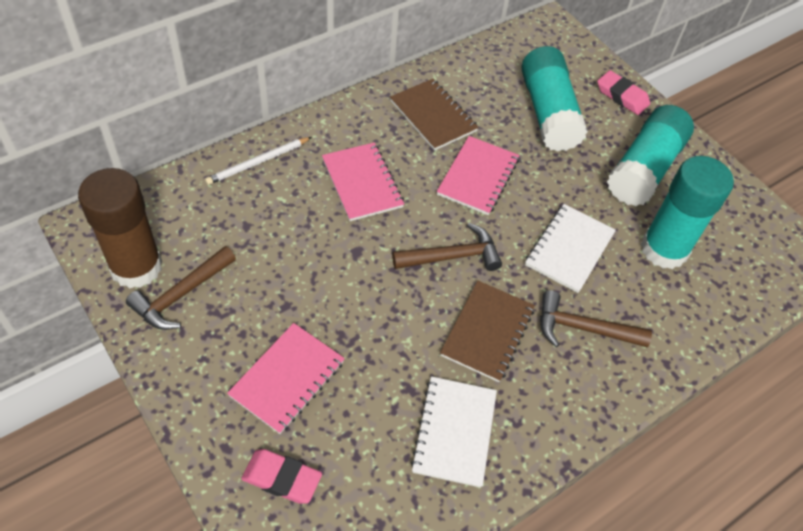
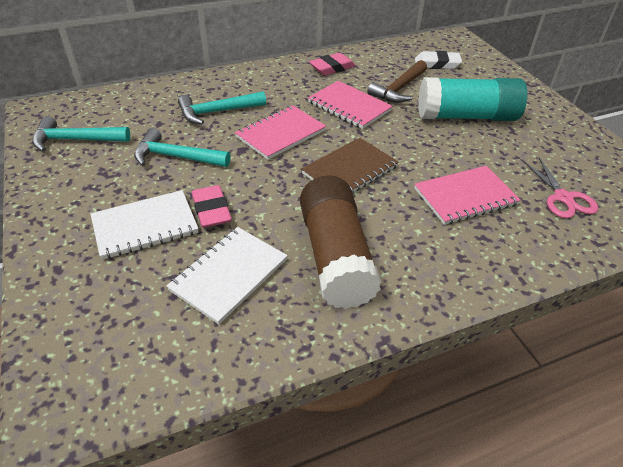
brown hammer: [126,246,236,330] [392,223,502,271] [540,291,652,347] = 3 -> [367,60,427,103] = 1
brown notebook: [390,79,479,151] [440,281,535,382] = 2 -> [301,138,399,194] = 1
pink scissors: none = 0 -> [522,156,598,218] = 1
turquoise glue stick: [521,46,588,152] [607,105,694,206] [641,156,734,269] = 3 -> [418,77,527,121] = 1
turquoise hammer: none = 0 -> [32,116,130,152] [134,128,231,167] [178,91,266,125] = 3
white eraser: none = 0 -> [415,51,462,69] = 1
white pencil: [205,137,312,185] = 1 -> none = 0

